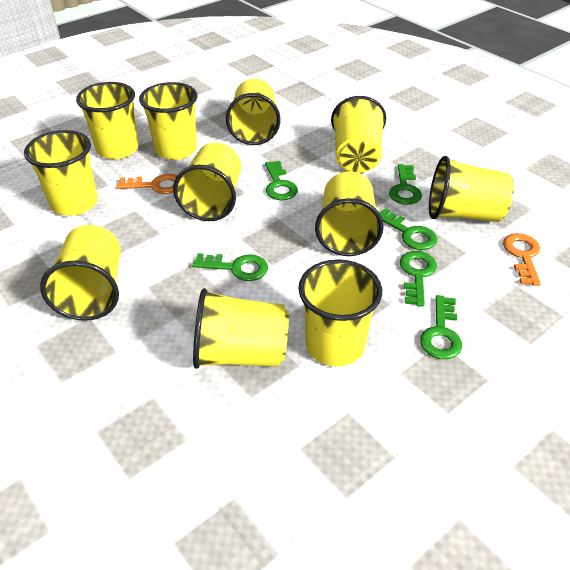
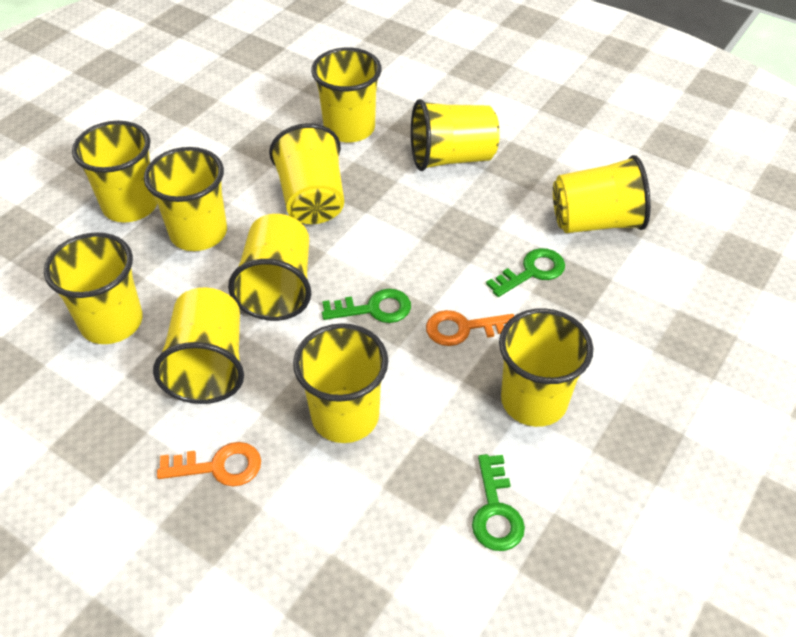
green key: [192,253,268,281] [265,161,298,200] [379,208,437,250] [389,164,422,205] [400,251,437,307] [420,295,462,359] = 6 -> [322,289,411,323] [472,454,525,551] [486,248,565,297] = 3

